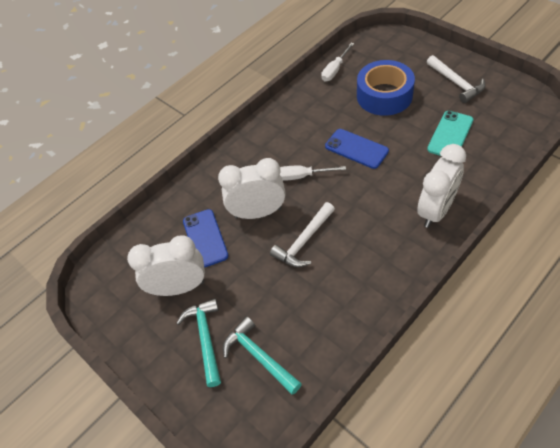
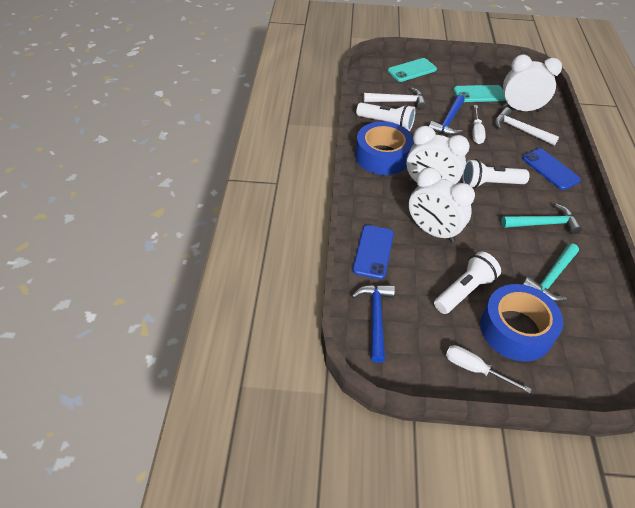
blue hammer: none = 0 -> [352,285,395,363] [429,95,465,135] = 2
blue tape: [357,60,415,116] = 1 -> [355,121,414,175] [480,284,563,361] = 2
turquoise phone: [427,111,473,156] = 1 -> [388,58,437,82] [453,85,505,102] = 2
white flashlight: none = 0 -> [356,103,416,131] [434,251,501,314] [462,159,529,189] = 3

